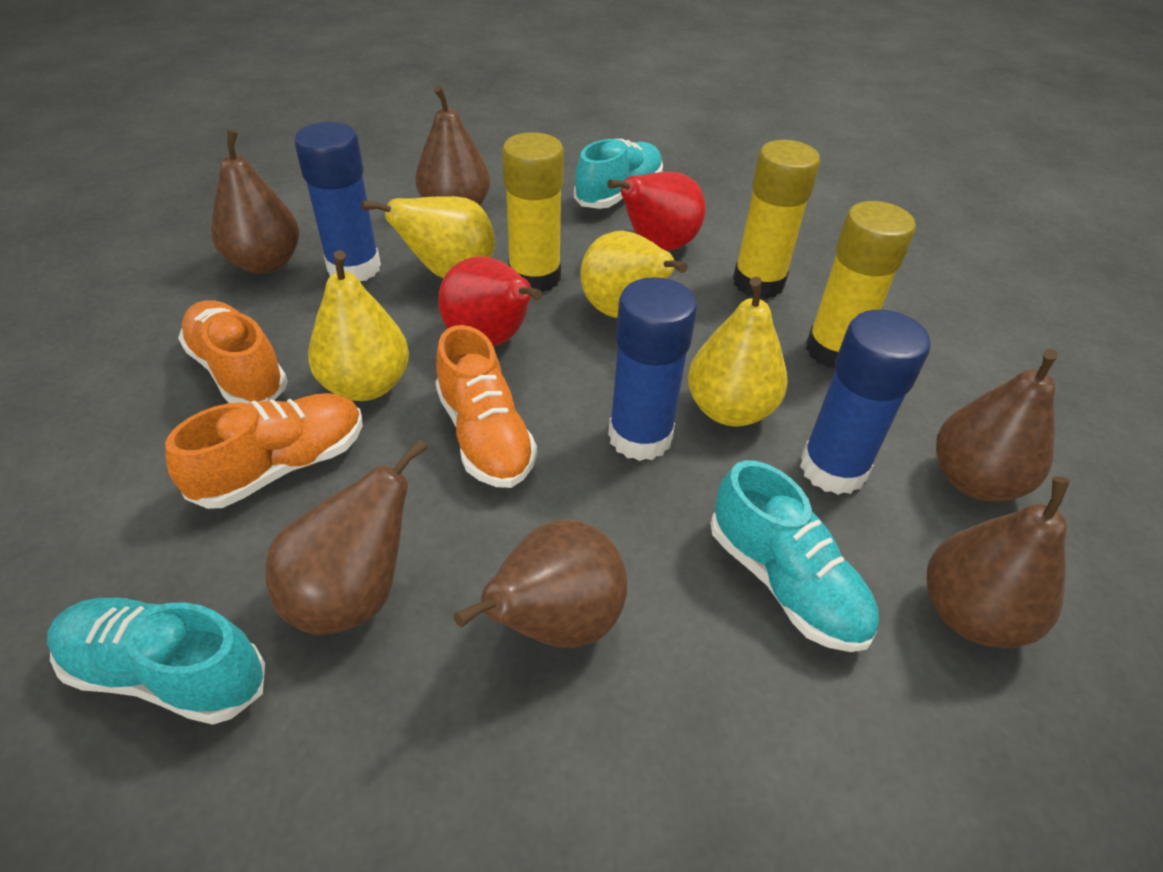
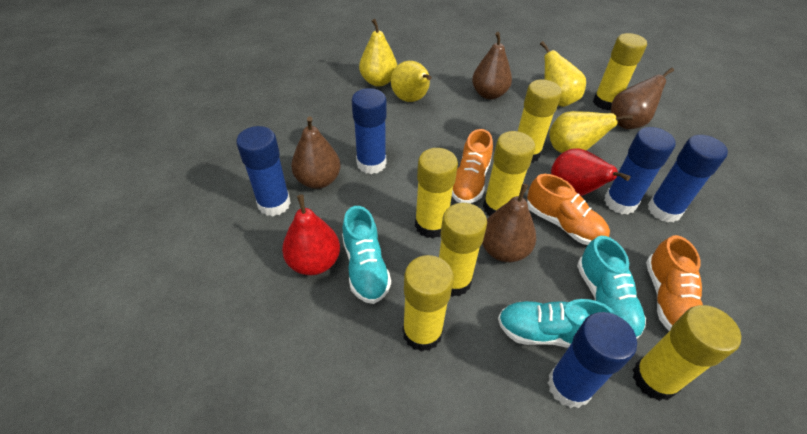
blue glue stick: [294,122,381,281] [608,277,697,461] [800,310,931,495] = 3 -> [236,126,291,216] [352,88,387,174] [548,312,637,408] [604,127,676,214] [648,135,728,223] = 5
brown pear: [211,129,299,274] [265,439,428,635] [415,86,491,205] [454,519,627,648] [927,476,1070,648] [936,349,1058,501] = 6 -> [291,116,341,189] [472,32,512,99] [482,183,536,262] [611,67,674,129] = 4
yellow glue stick: [502,132,564,293] [733,140,820,299] [806,201,916,368] = 3 -> [402,255,454,352] [415,148,458,239] [439,203,487,297] [483,131,535,216] [518,79,562,163] [593,33,647,111] [632,305,741,401] = 7

